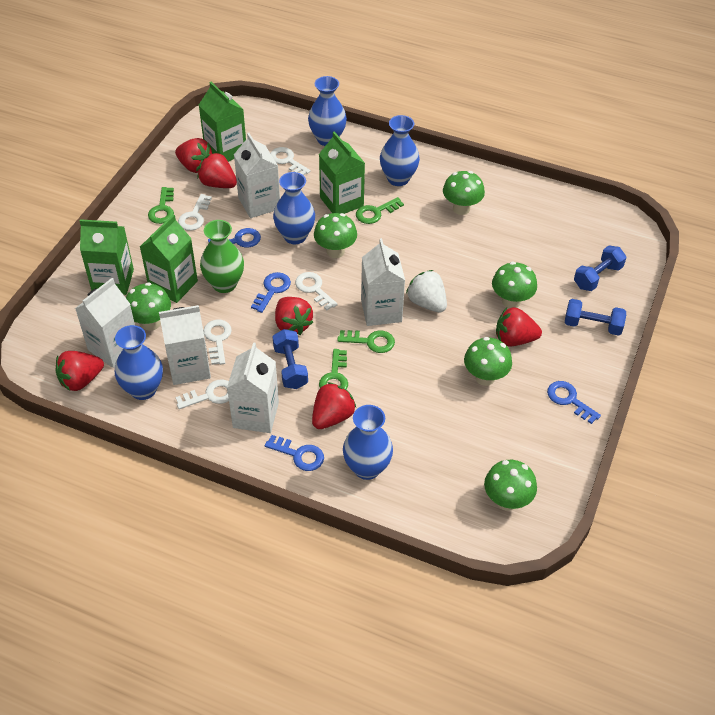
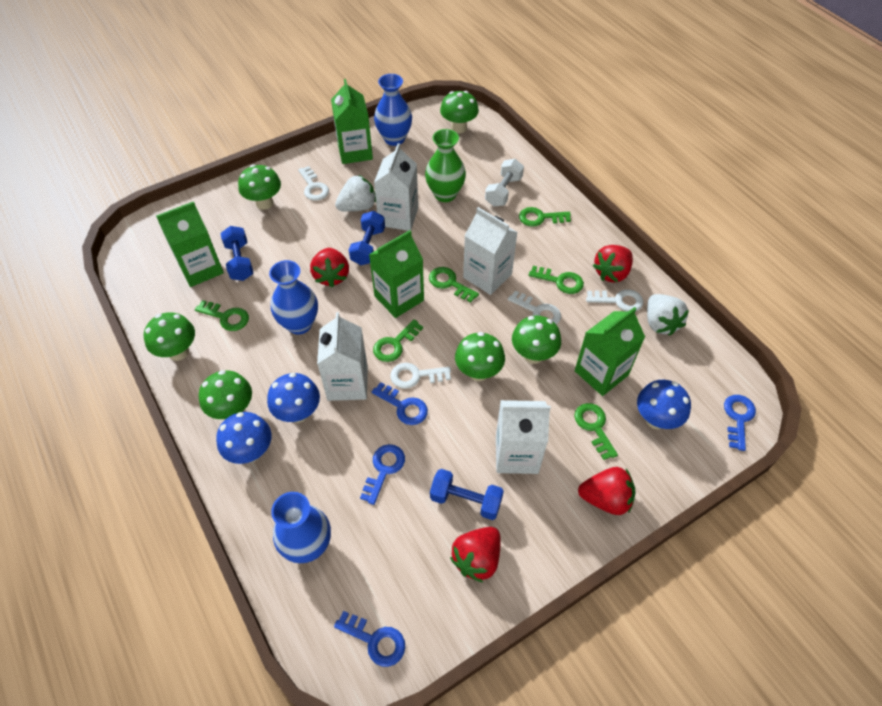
blue mushroom: none = 0 -> [216,412,271,464] [267,373,320,423] [637,380,691,430] = 3
blue vase: [115,325,163,400] [273,172,315,244] [308,76,347,146] [343,405,393,480] [380,115,420,186] = 5 -> [269,260,318,334] [271,492,331,563] [374,74,412,146] = 3
green key: [148,187,174,224] [319,349,348,390] [337,330,395,353] [356,197,404,224] = 4 -> [195,300,249,331] [373,319,423,362] [429,267,479,303] [519,207,571,227] [529,266,584,294] [574,403,618,460] = 6
red strawberry: [56,351,104,391] [175,138,212,173] [198,153,237,188] [275,297,313,335] [312,382,356,429] [496,307,542,346] = 6 -> [310,248,349,288] [450,527,501,582] [578,467,636,515] [593,245,633,283] = 4
white carton: [75,278,135,368] [159,305,211,385] [227,342,279,433] [234,133,280,218] [361,238,405,326] = 5 -> [317,312,368,401] [374,143,418,231] [463,207,518,295] [496,400,551,474] = 4
white dumbbell: none = 0 -> [485,159,524,207] = 1
white key: [176,379,229,409] [178,194,212,231] [203,320,232,365] [270,147,311,176] [295,272,338,310] = 5 -> [298,166,329,201] [390,363,451,389] [508,290,561,325] [586,289,643,312] = 4
white strawberry: [406,270,447,312] = 1 -> [335,175,376,212] [647,294,689,336] = 2

